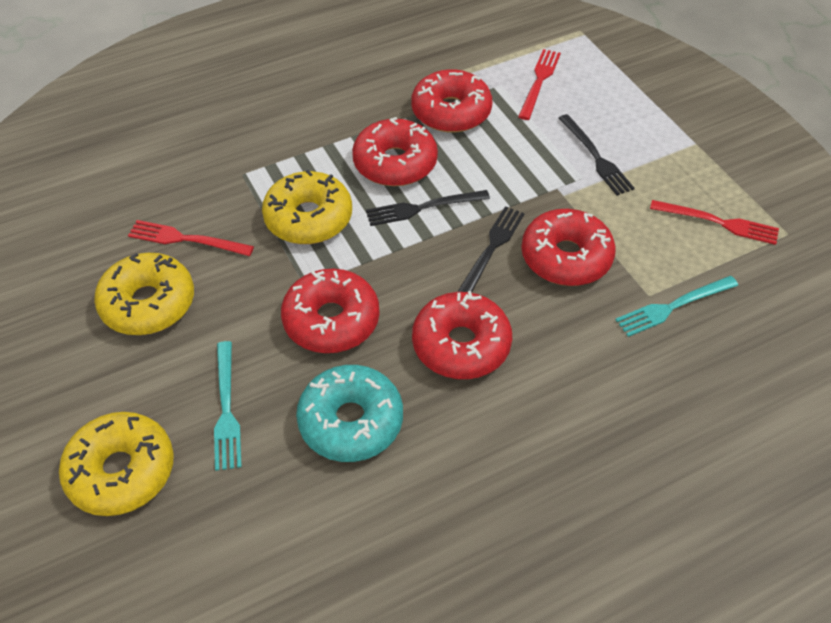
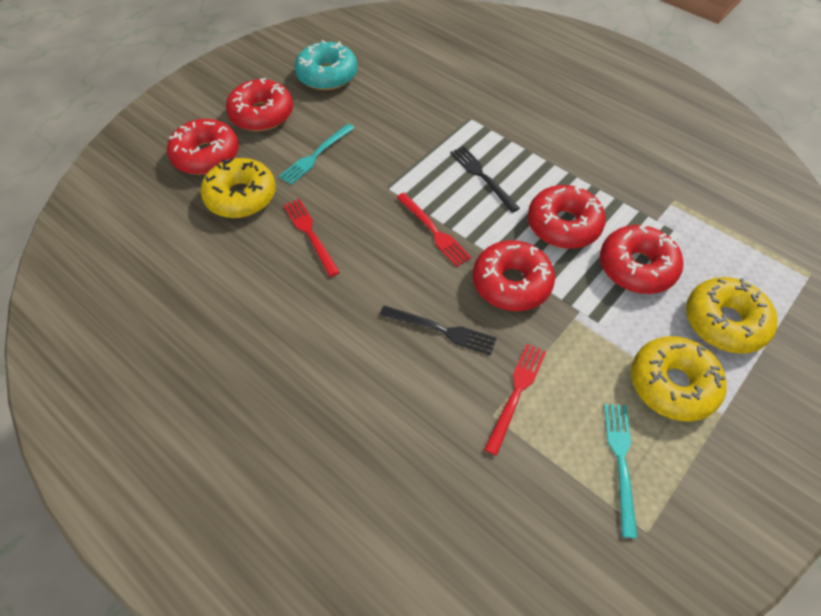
black fork: [366,190,490,226] [457,206,525,293] [558,114,635,196] = 3 -> [380,306,497,355] [450,146,520,213] = 2

